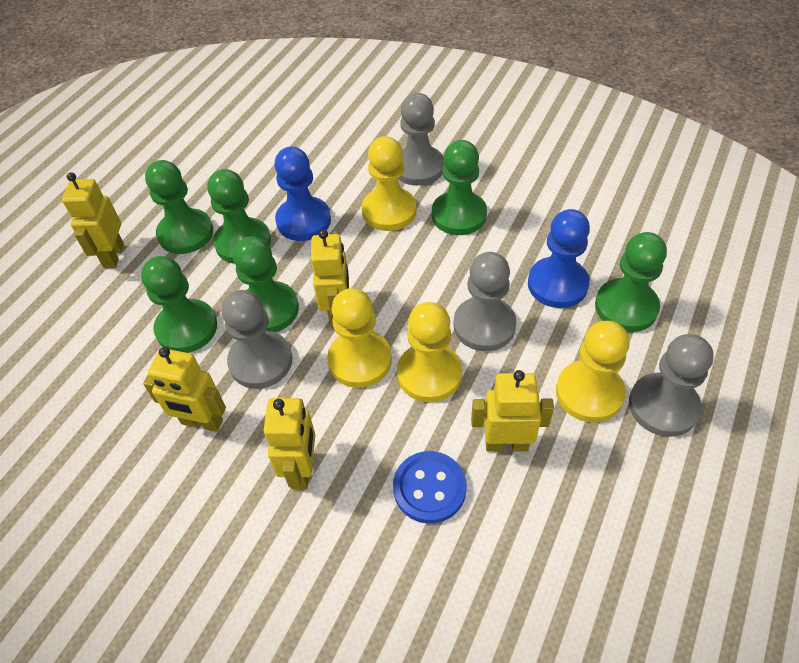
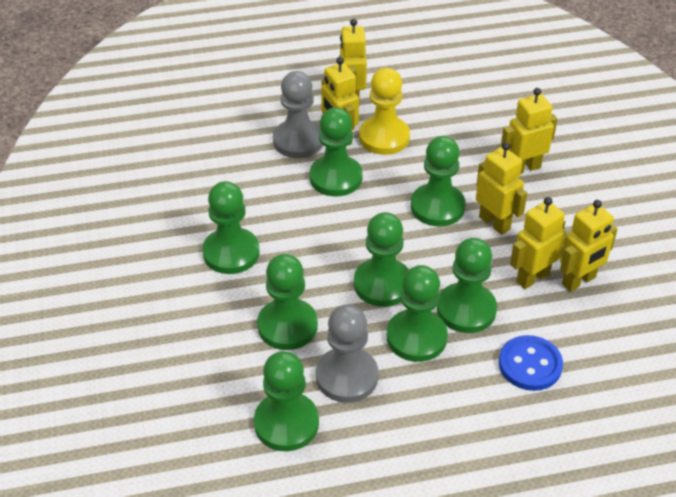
blue pawn: [274,147,331,241] [528,209,590,308] = 2 -> none = 0
green pawn: [141,256,217,353] [145,160,213,254] [207,169,271,264] [233,236,299,332] [432,140,487,235] [595,232,667,332] = 6 -> [202,181,260,274] [254,351,319,451] [257,254,318,350] [310,107,362,196] [354,212,409,307] [387,265,448,362] [411,136,465,227] [437,238,497,333] = 8
grey pawn: [222,290,292,389] [398,93,444,186] [454,252,517,351] [629,334,714,437] = 4 -> [273,71,323,158] [316,304,379,403] = 2
yellow pawn: [327,288,392,388] [362,136,416,231] [397,302,462,402] [556,321,630,423] = 4 -> [359,68,410,155] = 1
yellow robot: [62,172,124,268] [143,347,226,432] [263,398,315,489] [311,229,349,327] [471,370,554,452] = 5 -> [321,57,359,145] [340,19,367,100] [476,142,527,235] [501,88,557,174] [510,197,566,289] [560,200,618,292] = 6

